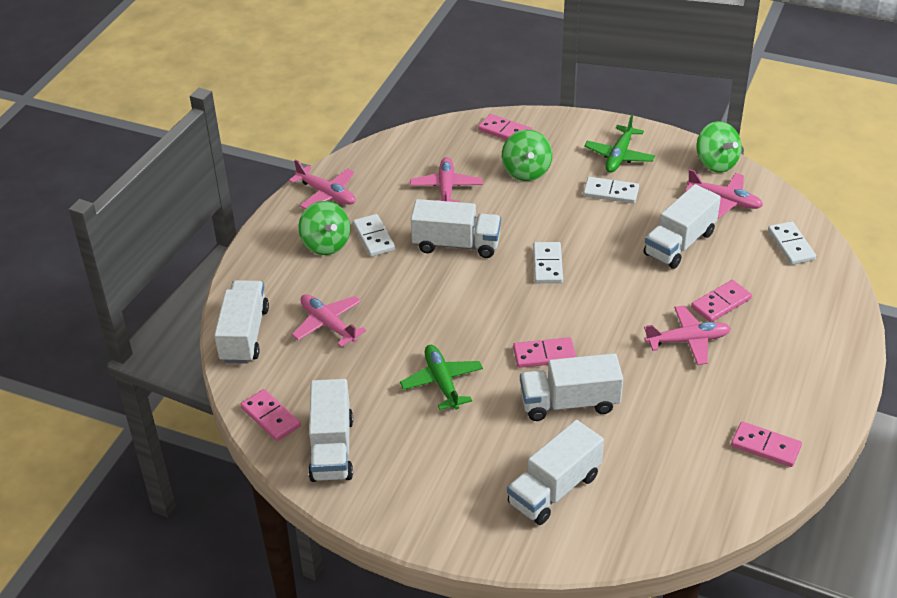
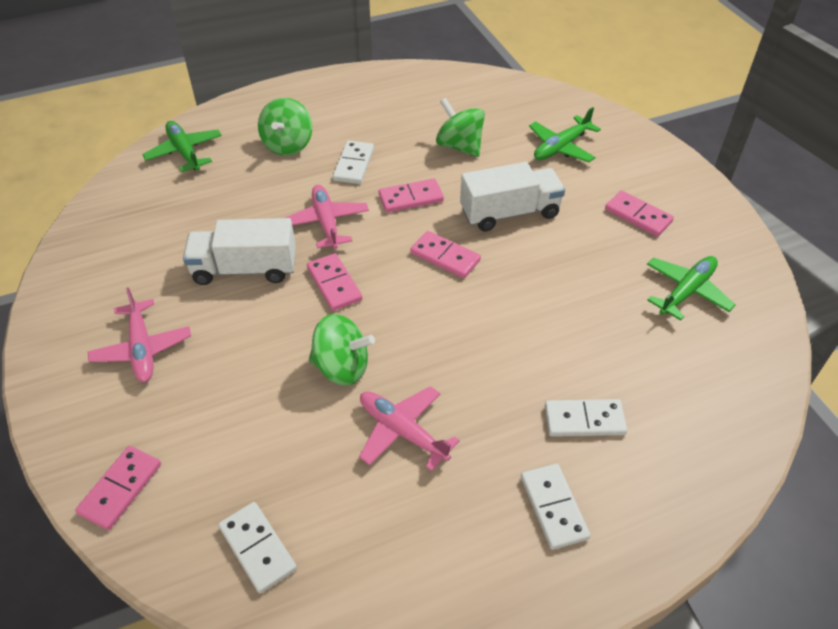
green plane: [400,345,483,410] [584,114,655,173] = 2 -> [142,121,222,172] [529,107,601,162] [647,256,735,321] = 3
pink plane: [289,160,356,209] [292,294,366,347] [410,157,483,202] [644,306,731,365] [685,169,763,218] = 5 -> [88,287,191,382] [285,185,369,249] [359,386,460,471] = 3
white truck: [214,280,269,364] [308,379,353,482] [411,199,501,258] [507,420,604,525] [520,353,623,421] [644,184,721,269] = 6 -> [183,218,296,285] [460,162,565,231] = 2

